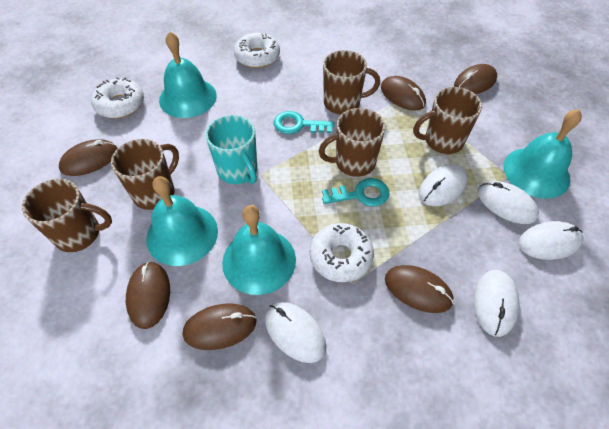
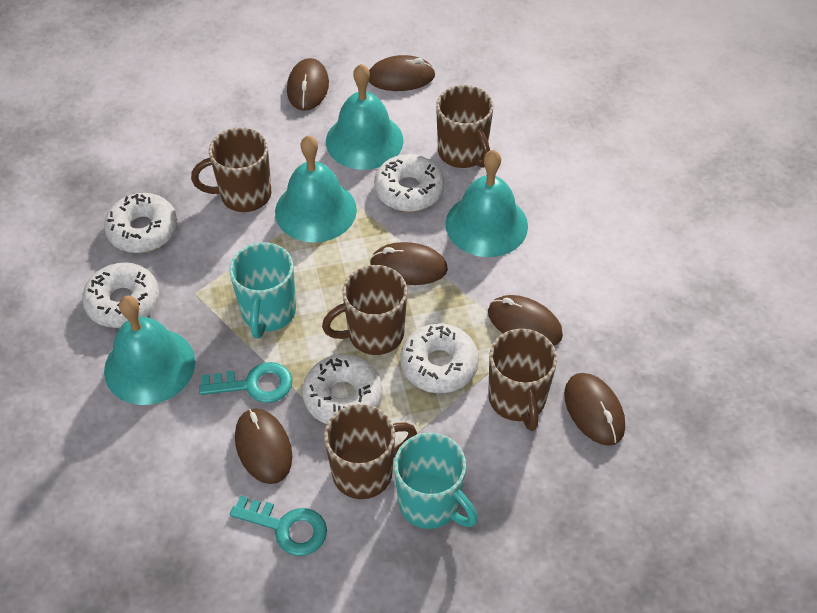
turquoise mug: [205,115,257,184] = 1 -> [229,242,296,339] [394,433,478,529] = 2
white donut: [91,77,144,118] [234,33,280,68] [309,223,374,282] = 3 -> [82,262,159,328] [104,193,177,253] [302,354,383,424] [374,154,444,212] [400,323,479,393] = 5
white mouse: [265,302,326,363] [419,164,468,206] [474,270,520,337] [478,181,539,224] [519,221,583,260] = 5 -> none = 0

